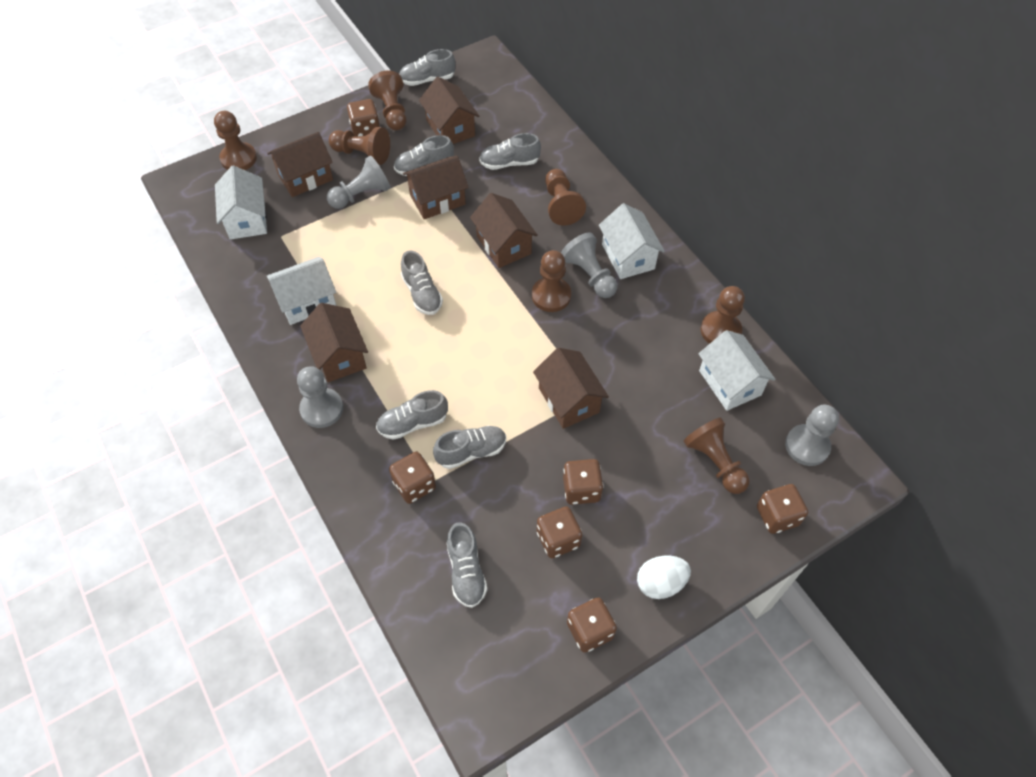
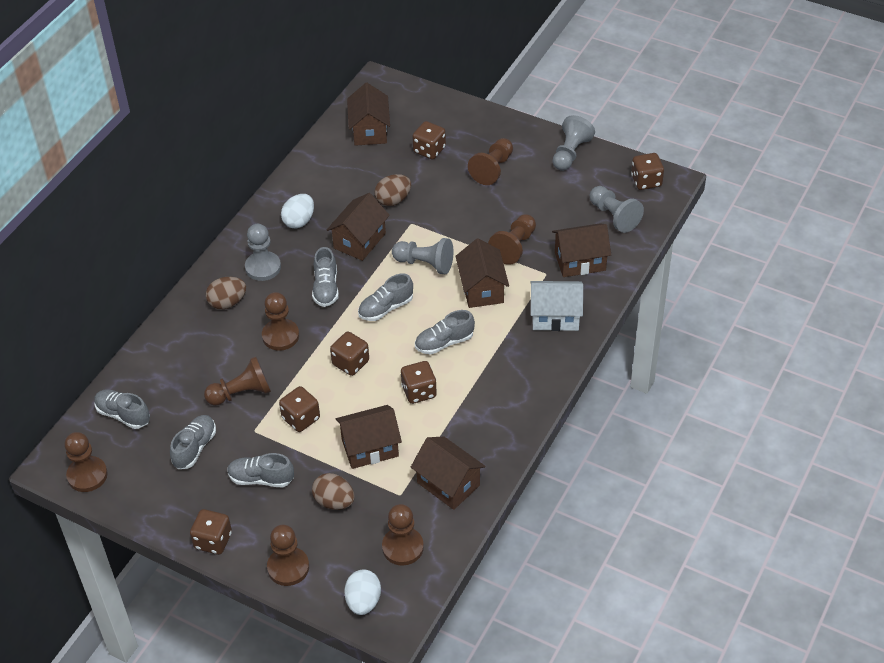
brown egg: none = 0 -> [206,277,246,310] [312,473,355,510] [375,174,411,206] = 3
grey shoe: [376,390,448,440] [394,135,454,176] [400,49,455,86] [401,250,443,315] [433,426,506,469] [447,522,487,608] [479,133,541,170] = 7 -> [94,389,150,429] [170,415,216,469] [227,453,294,487] [312,247,339,307] [358,273,413,321] [415,310,475,354] = 6
white egg: [637,556,691,599] = 1 -> [281,194,314,228] [344,569,381,615] = 2
white house: [215,165,267,240] [267,257,337,325] [599,203,665,279] [699,330,776,411] = 4 -> [530,281,583,331] = 1

